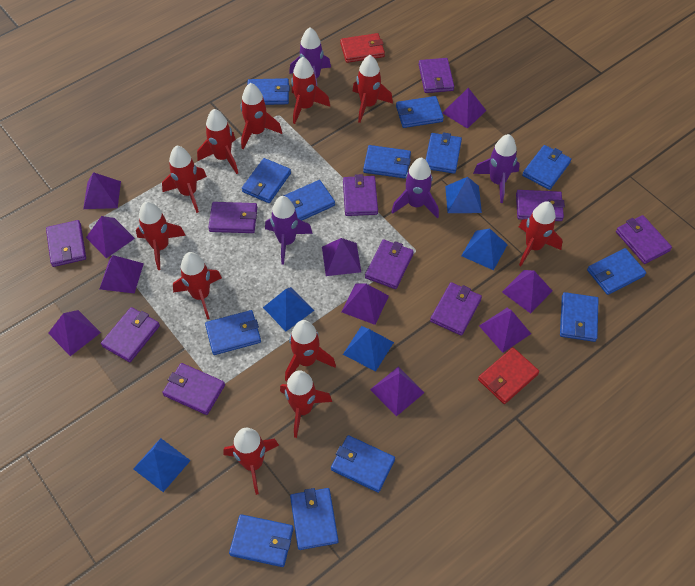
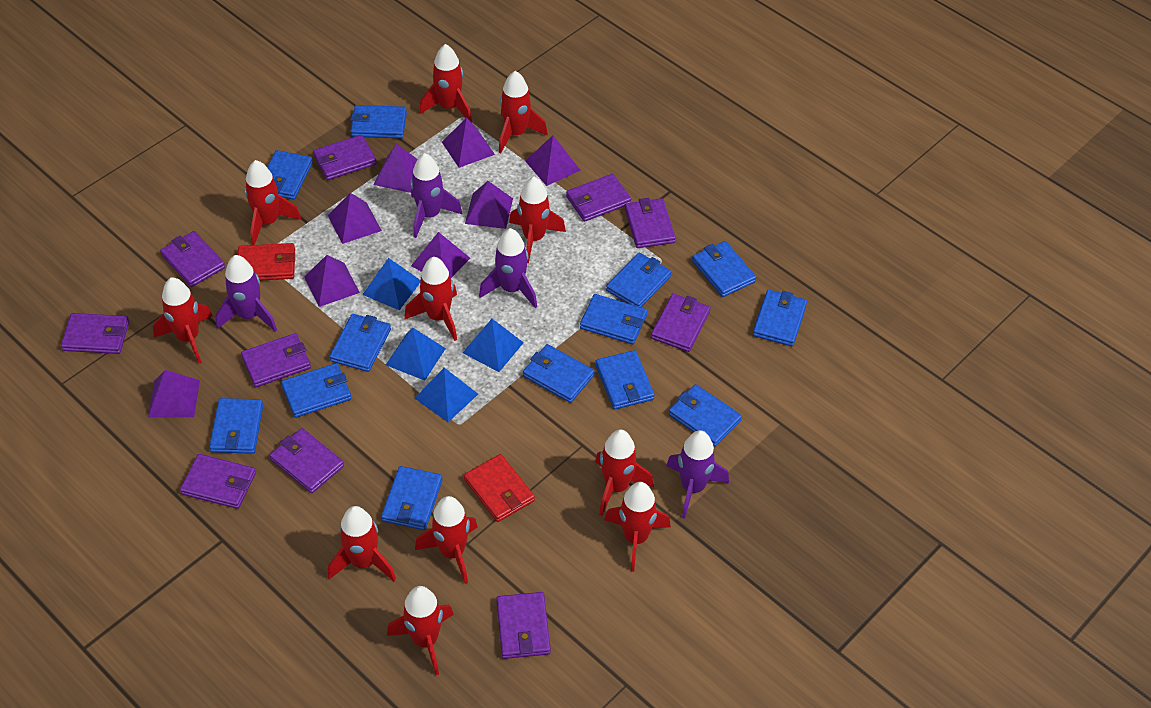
blue pyramid: [133,438,191,492] [263,287,314,331] [343,326,394,372] [445,177,482,213] [461,229,508,270] = 5 -> [362,258,421,310] [386,328,446,381] [414,368,478,422] [463,319,524,372] = 4
purple pyramid: [48,310,101,356] [83,172,121,209] [86,216,135,258] [100,255,144,294] [322,238,361,276] [342,283,389,325] [370,367,425,417] [442,88,486,129] [479,308,531,353] [502,270,552,314] = 10 -> [148,370,200,418] [304,255,360,307] [328,193,382,244] [374,144,417,193] [411,232,470,278] [442,117,495,168] [465,181,513,229] [525,135,581,186] = 8

